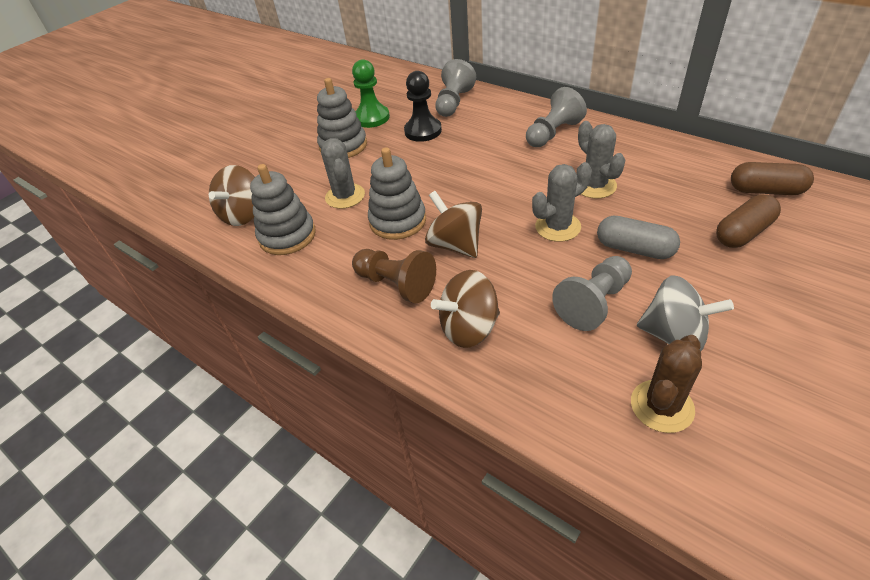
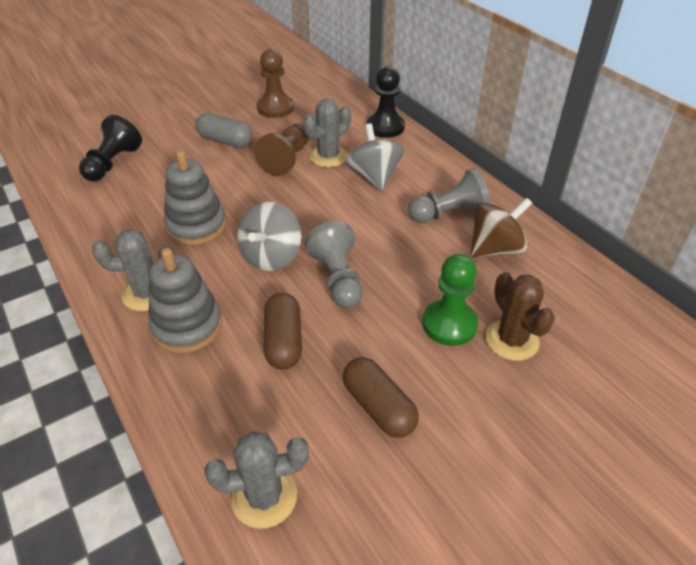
black pawn: [404,71,442,142] = 1 -> [79,115,142,181] [367,66,405,138] = 2
brown pawn: [352,249,436,304] = 1 -> [254,124,309,176] [257,49,294,118] = 2
brown spinning top: [209,165,255,226] [425,191,482,258] [431,270,500,348] = 3 -> [470,198,532,258] = 1
grey pawn: [435,59,476,117] [526,87,587,147] [552,256,632,331] = 3 -> [305,221,363,308] [408,168,490,223] = 2
grey spinning top: [637,276,734,351] = 1 -> [237,202,301,271] [346,123,404,191] = 2
grey stacking toy: [250,164,316,255] [317,78,367,158] [368,147,426,240] = 3 -> [148,248,222,353] [164,151,226,245] = 2

